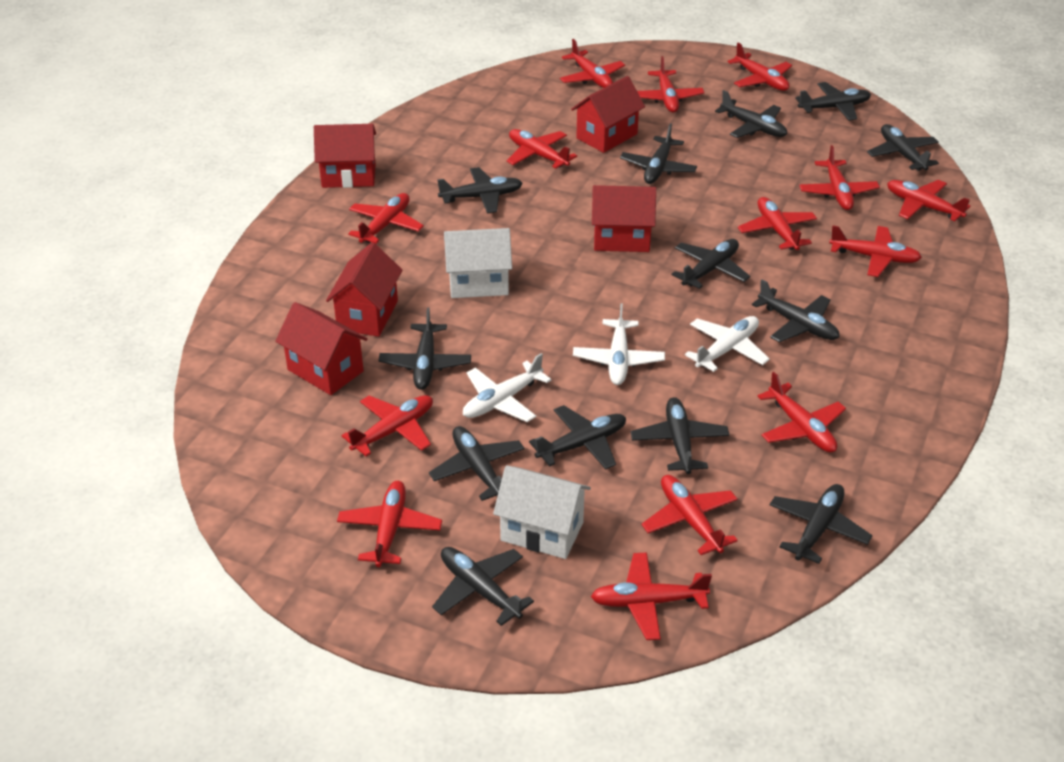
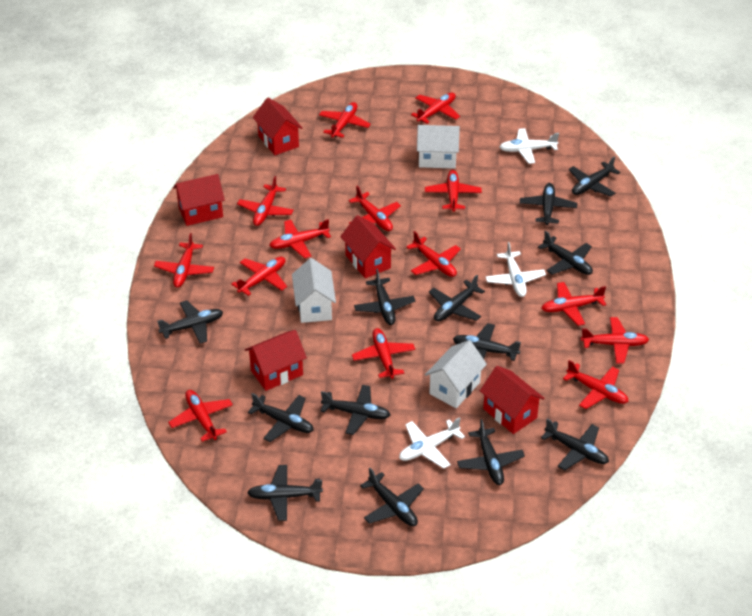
white house: [444,228,512,298] [493,465,591,559] = 2 -> [292,258,336,323] [417,125,460,169] [425,340,487,408] = 3

